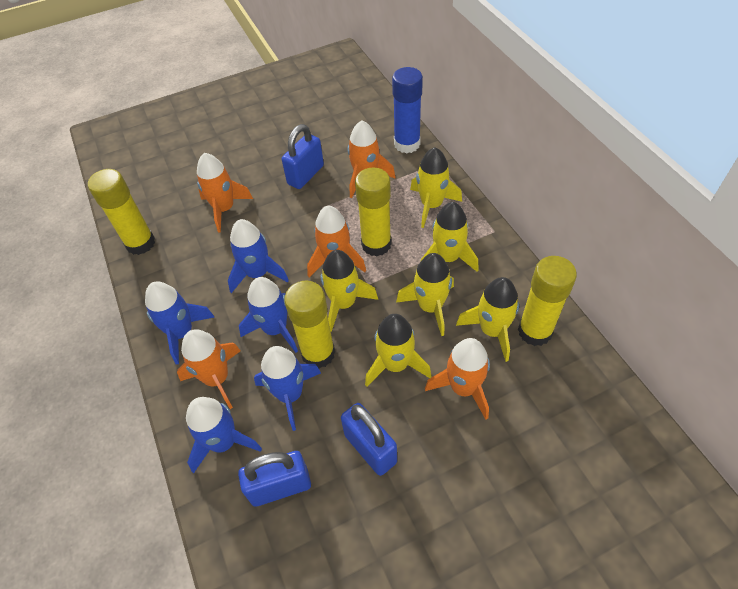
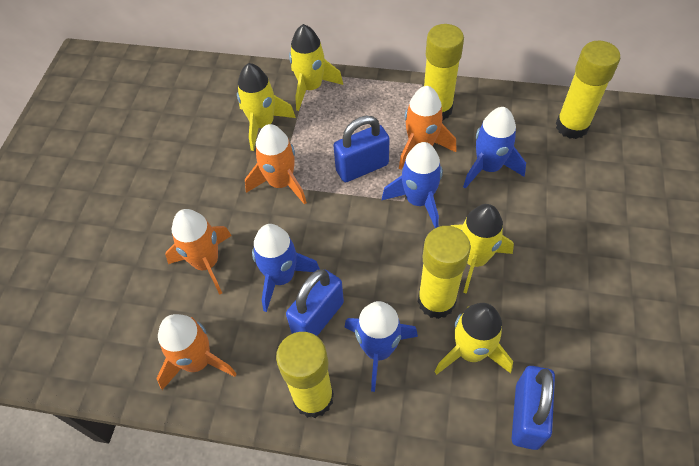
blue glue stick: [392,67,423,154] = 1 -> none = 0
blue rocket: [145,282,214,364] [186,397,262,473] [228,219,289,293] [239,277,298,353] [254,346,321,431] = 5 -> [252,224,320,312] [344,301,418,392] [382,142,443,228] [463,107,526,189] = 4
orange rocket: [177,329,241,409] [197,153,253,232] [307,206,366,277] [347,120,396,198] [425,338,490,420] = 5 -> [156,314,237,390] [165,209,232,295] [245,124,307,205] [399,86,457,170] = 4
yellow rocket: [321,250,378,332] [365,314,431,387] [396,253,454,336] [410,147,462,228] [421,202,479,272] [456,277,519,362] = 6 -> [237,63,296,151] [289,24,343,111] [435,303,513,375] [451,204,514,294] = 4

